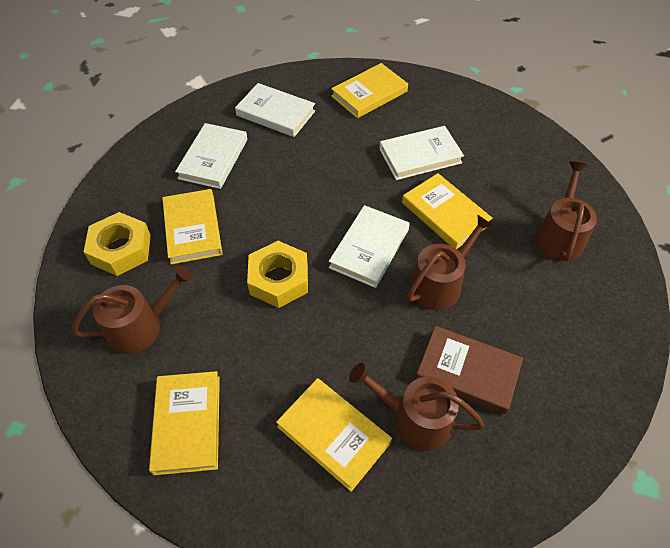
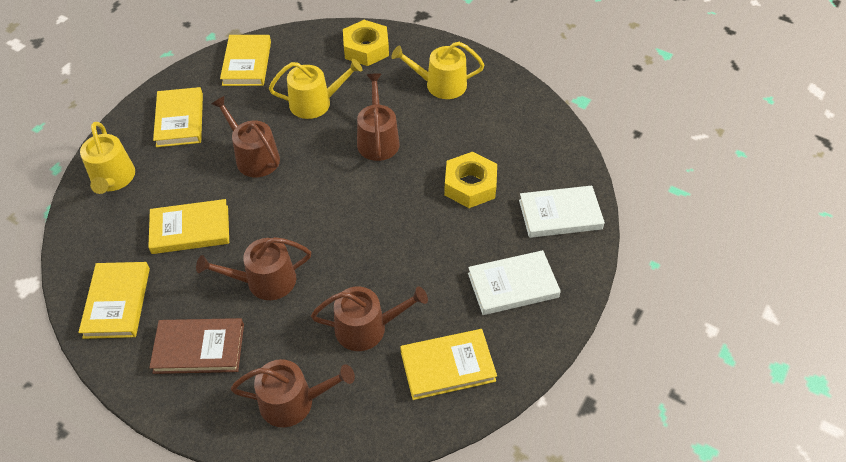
brown watering can: [71,266,192,354] [349,363,484,451] [407,215,493,310] [535,162,597,262] = 4 -> [196,237,311,300] [212,96,280,177] [231,359,355,427] [311,287,428,351] [357,73,400,161] = 5
white book: [175,123,247,189] [235,83,315,137] [329,205,410,288] [379,126,464,180] = 4 -> [468,250,561,315] [519,185,605,238] = 2
yellow watering can: none = 0 -> [80,122,135,194] [269,59,362,119] [391,42,484,99] = 3

